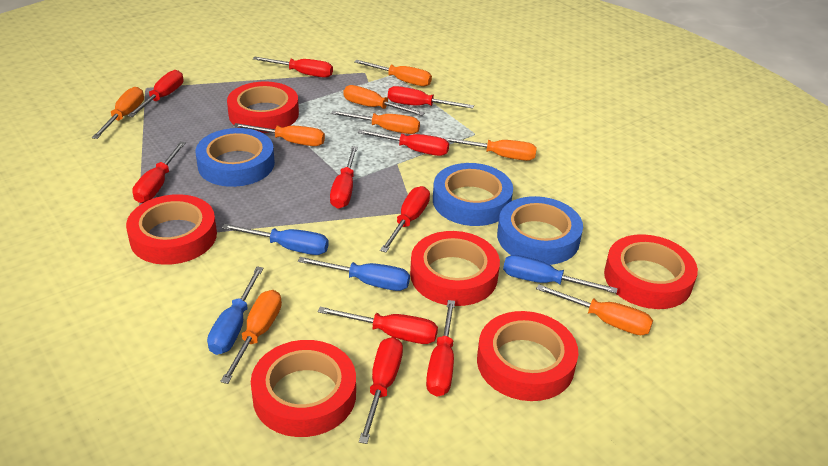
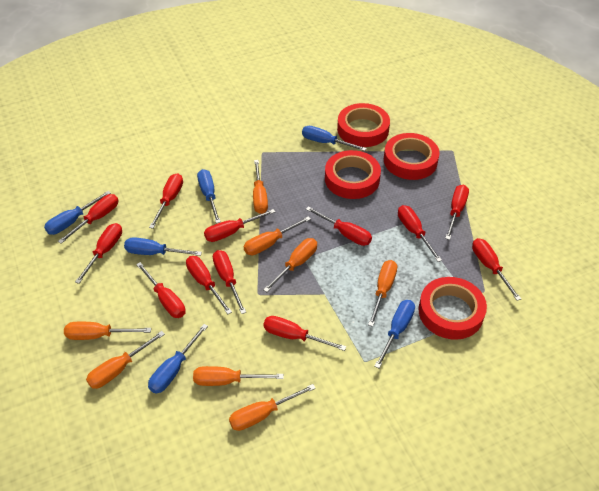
blue screwdriver: [207,267,264,355] [222,224,329,255] [298,257,410,291] [503,255,618,294] = 4 -> [44,191,111,235] [124,237,202,256] [148,324,208,394] [197,169,221,223] [302,126,367,151] [374,300,415,368] = 6
blue tape: [195,128,275,187] [433,163,513,226] [497,196,583,265] = 3 -> none = 0
red screwdriver: [127,70,183,117] [132,142,186,203] [253,57,333,78] [318,307,438,344] [330,146,358,209] [357,129,449,156] [359,337,403,444] [380,186,430,252] [388,86,474,109] [426,300,455,397] = 10 -> [58,194,118,244] [75,223,122,284] [136,262,186,318] [149,173,183,229] [186,256,232,314] [204,209,275,242] [213,250,246,314] [264,316,346,351] [306,206,372,246] [398,205,442,262] [445,185,469,240] [472,238,521,301] = 12
red tape: [126,194,217,265] [227,81,299,133] [251,340,356,437] [410,231,500,306] [477,311,579,401] [604,234,698,309] = 6 -> [325,150,381,199] [337,103,390,147] [384,133,440,180] [418,277,487,340] = 4

